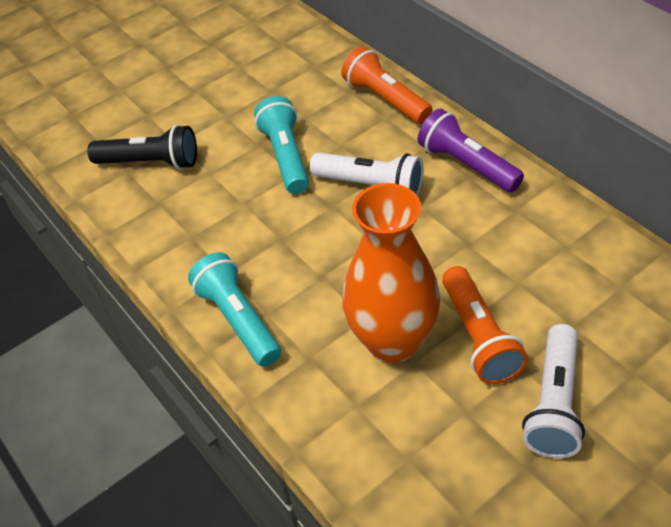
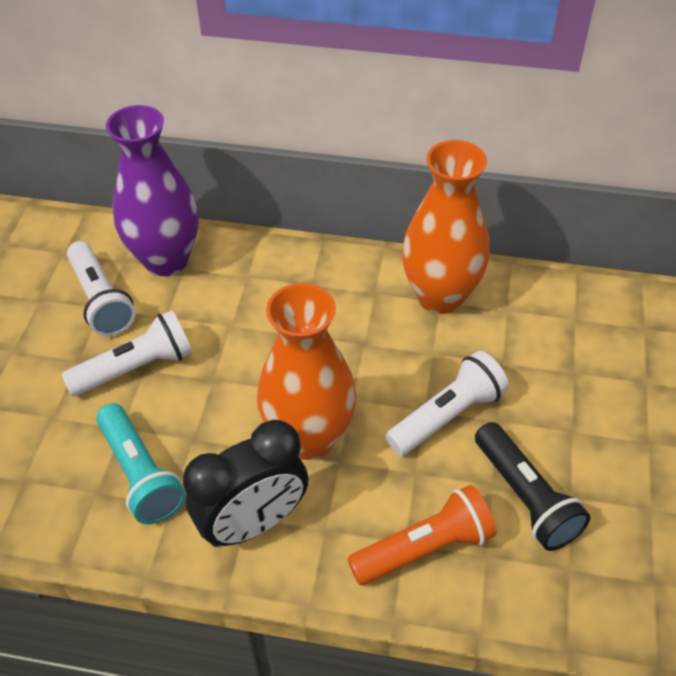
black clock: none = 0 -> [183,420,308,547] = 1
orange flashlight: [341,47,432,124] [442,266,528,384] = 2 -> [347,485,496,585] = 1
orange vase: [342,183,440,363] = 1 -> [257,283,357,460] [402,140,490,314] = 2
purple flashlight: [418,109,524,192] = 1 -> none = 0
purple vase: none = 0 -> [106,105,199,276] = 1
turquoise flashlight: [188,252,281,367] [254,96,309,194] = 2 -> [96,403,186,524] = 1
white flashlight: [310,152,423,196] [522,324,585,458] = 2 -> [61,310,193,396] [67,241,136,336] [386,351,509,456] = 3

